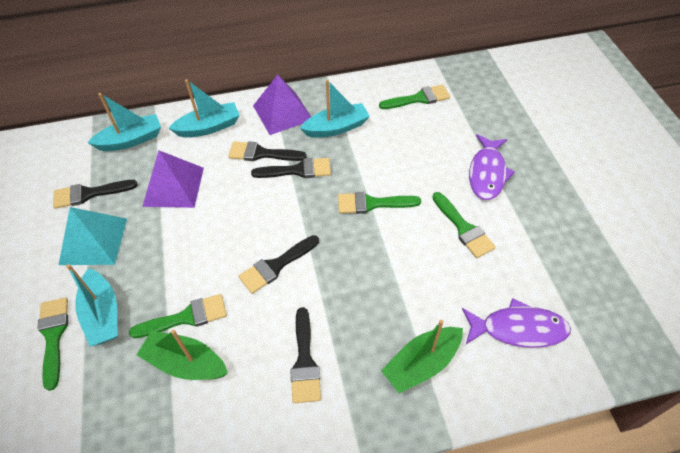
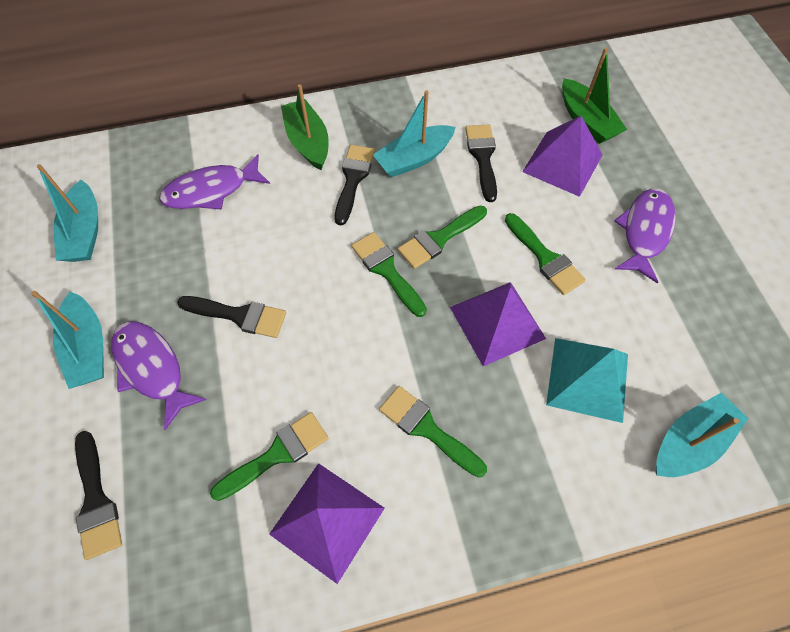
black brush: [53,180,138,209] [228,141,307,161] [238,235,319,294] [251,158,331,178] [290,307,321,403] = 5 -> [75,431,122,560] [177,296,286,338] [335,145,375,226] [465,125,497,202] = 4
purple fish: [462,298,571,348] [469,134,515,200] = 2 -> [111,321,207,430] [159,154,270,210] [614,188,676,283] = 3
purple pyramid: [142,150,204,208] [253,74,311,135] = 2 -> [269,463,385,584] [450,282,546,366] [522,116,603,197] = 3

